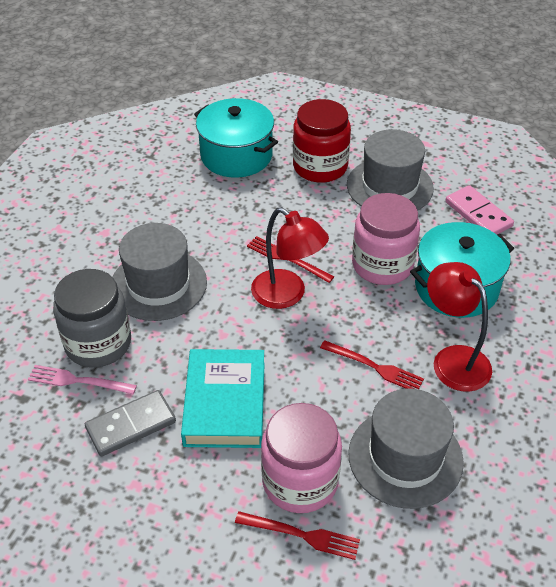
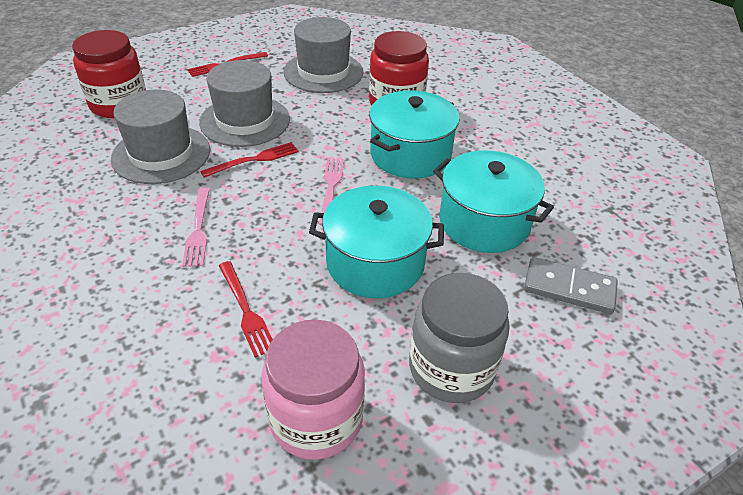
pink domino: [445,185,514,235] = 1 -> none = 0
pink fork: [28,365,137,394] = 1 -> [182,187,210,267] [319,158,344,225] = 2
pink jar: [261,403,342,513] [352,193,420,285] = 2 -> [262,320,365,460] = 1
red jar: [293,99,351,183] = 1 -> [72,30,146,118] [369,31,429,106] = 2
red lamp: [251,207,329,309] [427,262,492,392] = 2 -> none = 0
turquoise book: [181,349,265,448] = 1 -> none = 0
turquoise pot: [194,98,278,177] [410,222,514,318] = 2 -> [309,186,444,298] [369,90,460,179] [433,150,554,253] = 3

